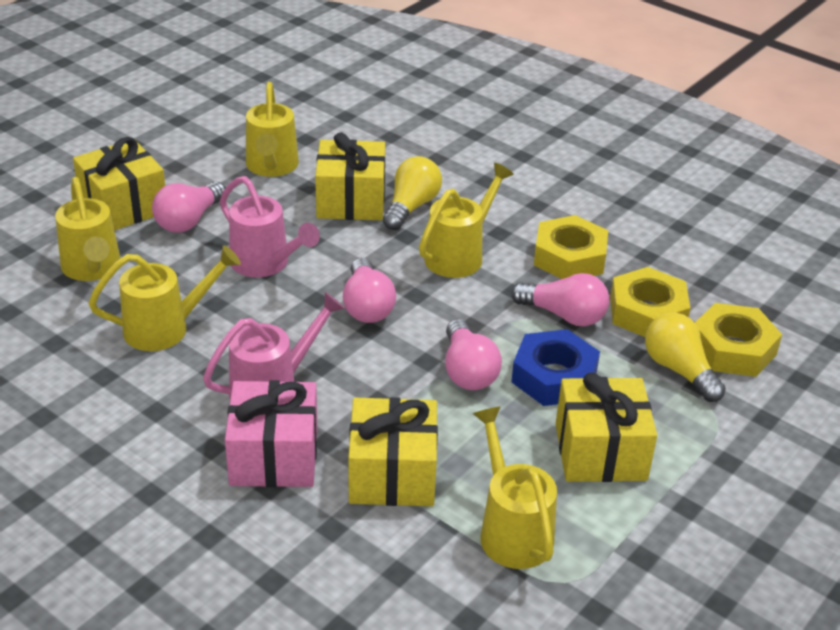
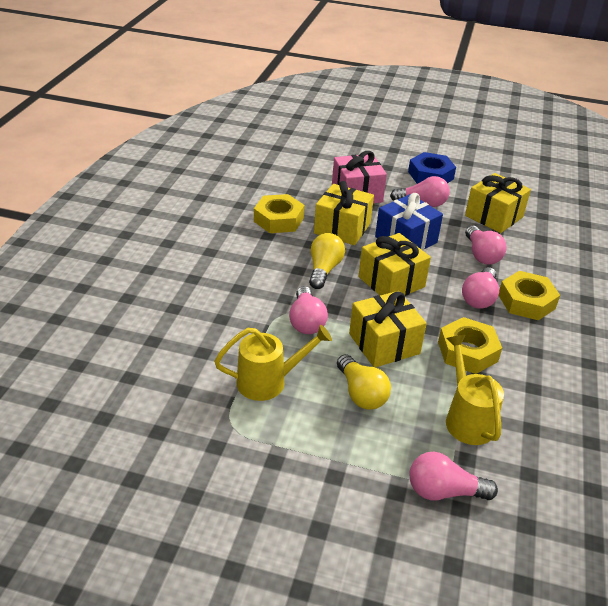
blue gift: none = 0 -> [375,193,443,250] = 1
pink light bulb: [152,182,225,233] [343,258,396,323] [445,319,502,390] [511,273,609,326] = 4 -> [289,286,328,334] [390,176,450,207] [409,452,498,500] [462,267,499,309] [465,226,507,265] = 5
pink watering can: [203,292,345,399] [220,176,320,277] = 2 -> none = 0
yellow watering can: [55,177,121,281] [89,246,241,351] [246,82,299,177] [419,163,514,278] [472,406,557,569] = 5 -> [214,325,332,401] [446,335,504,445] = 2

